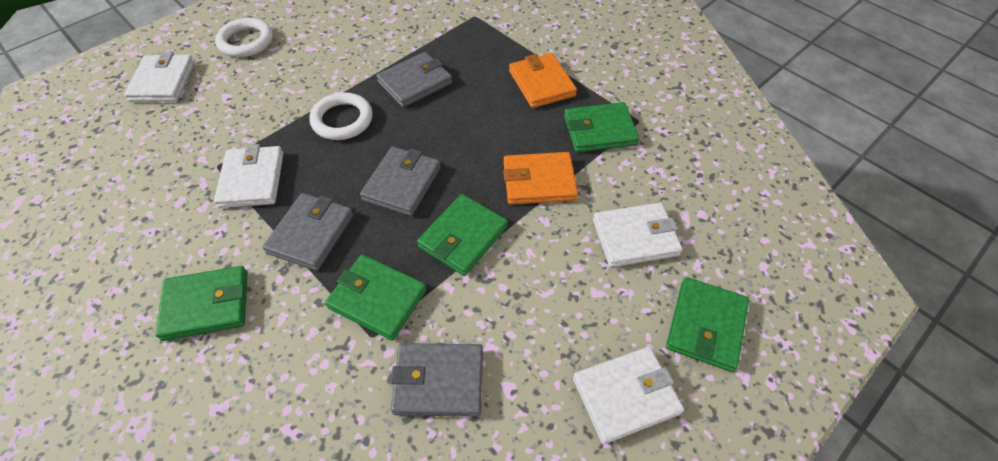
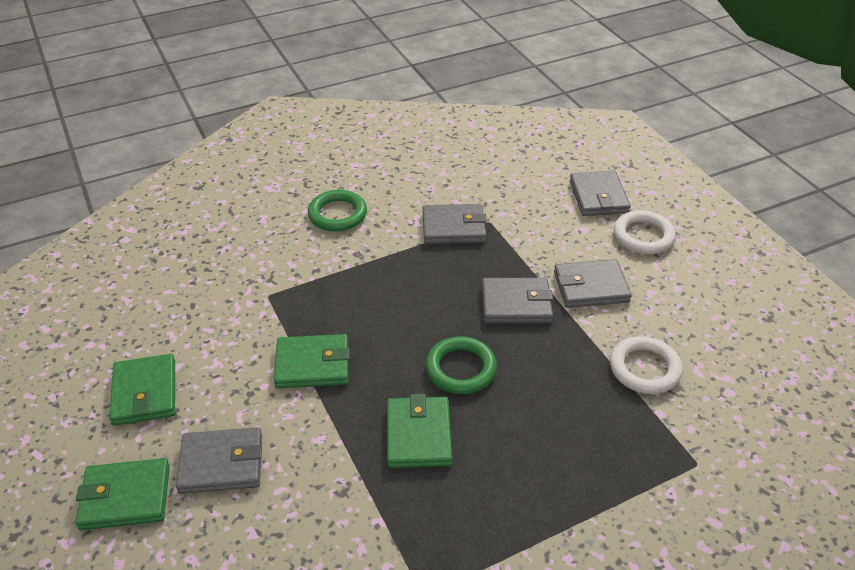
green ring: none = 0 -> [308,190,367,232] [426,336,497,394] = 2
green wallet: [155,266,247,341] [325,254,427,341] [417,194,508,276] [564,102,640,152] [666,277,749,372] = 5 -> [75,458,170,530] [109,354,175,426] [274,334,350,388] [387,394,453,468] = 4
grey wallet: [263,193,354,271] [360,146,441,216] [376,52,452,108] [391,343,483,417] = 4 -> [176,427,262,494] [423,204,487,244] [482,278,553,323] [554,259,632,308] [570,171,631,216] = 5
orange wallet: [503,152,578,205] [509,53,577,108] = 2 -> none = 0
white wallet: [124,52,195,102] [214,144,284,208] [573,347,684,444] [593,203,683,267] = 4 -> none = 0

